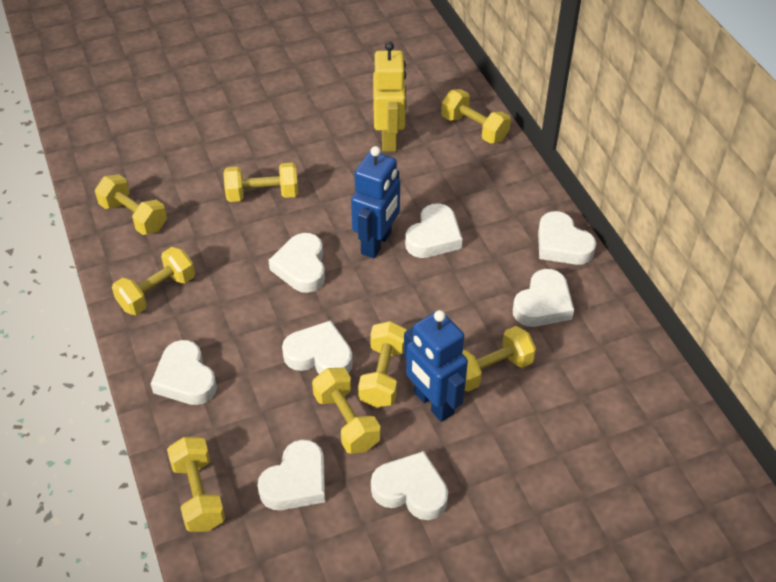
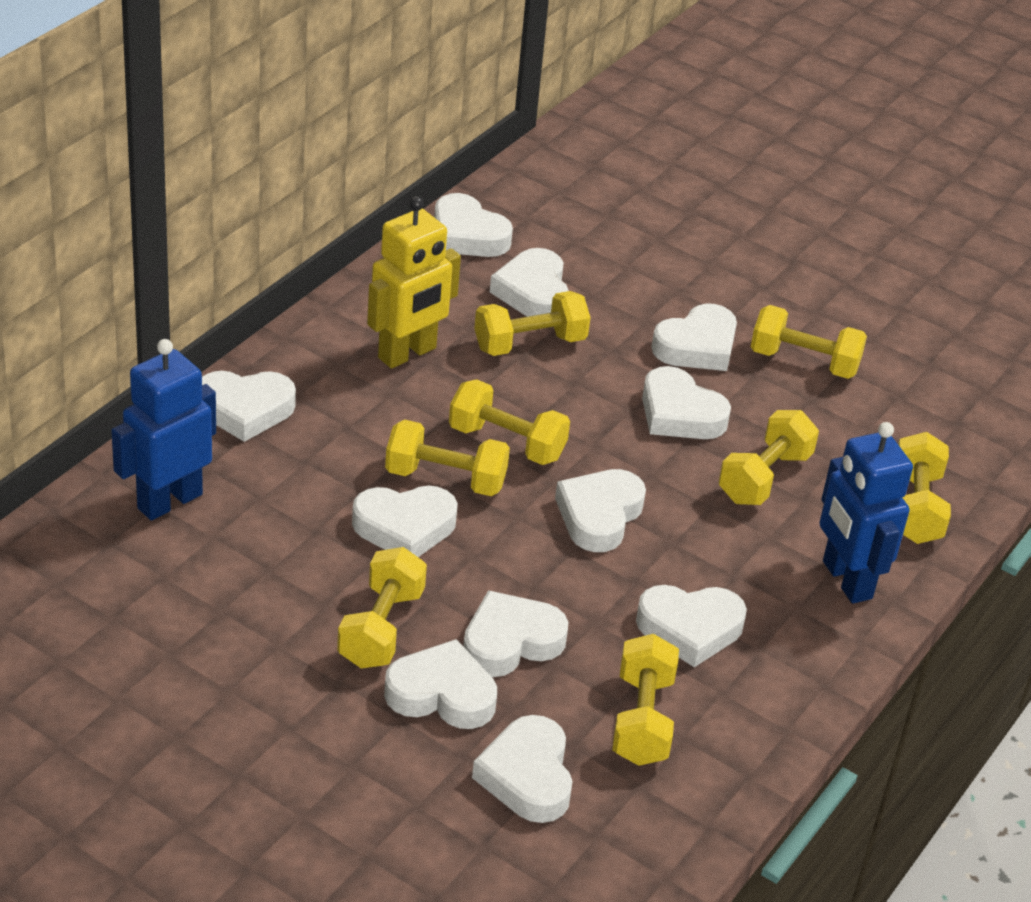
white heart: [151,340,217,405] [257,439,325,510] [268,233,325,293] [282,320,353,374] [371,451,448,520] [405,203,462,258] [513,269,574,327] [538,211,596,265] = 8 -> [202,371,296,442] [352,485,458,557] [384,639,497,729] [434,193,513,257] [463,590,568,677] [472,715,573,823] [490,248,569,317] [555,469,646,552] [636,585,747,667] [642,366,731,439] [651,303,737,371] = 11

